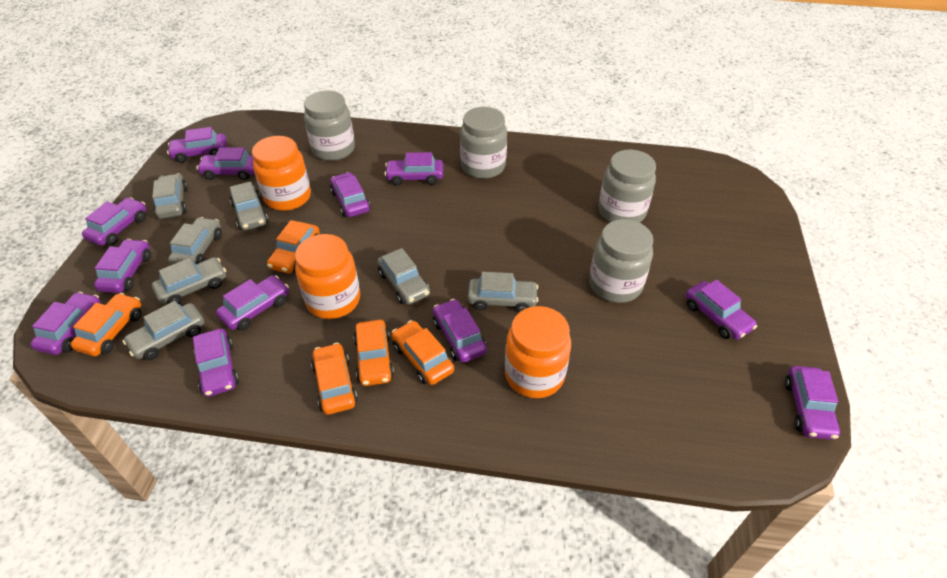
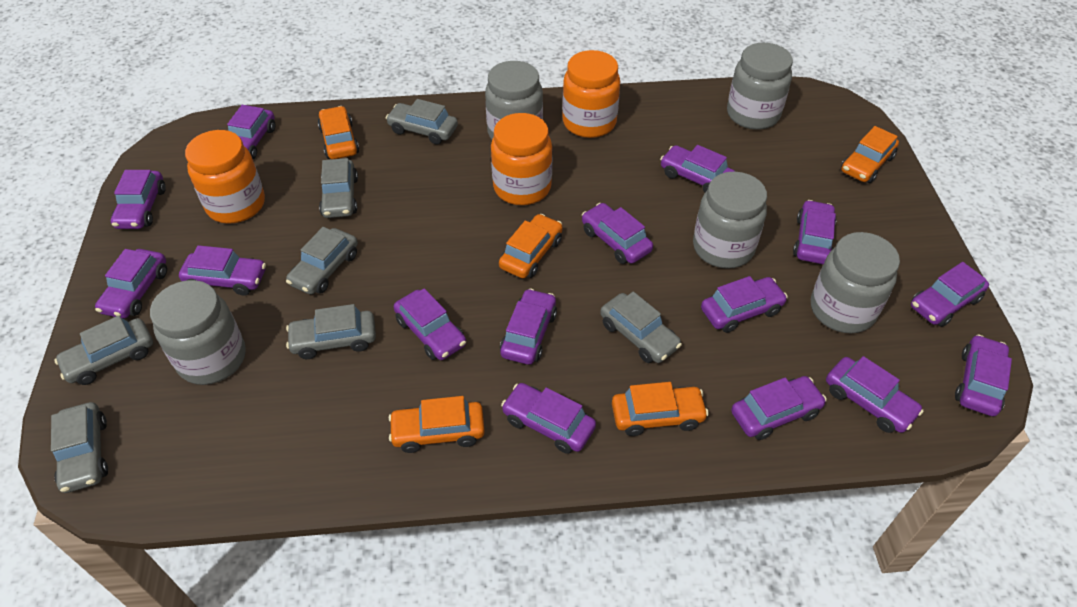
grey jar: [304,91,355,161] [460,107,507,179] [589,219,653,303] [599,150,656,223] = 4 -> [150,280,246,385] [485,61,543,140] [693,172,767,268] [727,43,793,130] [811,232,900,334] = 5
purple car: [30,292,101,355] [82,197,146,246] [94,239,151,293] [167,127,227,163] [193,328,239,397] [196,147,255,180] [216,275,289,330] [330,172,371,217] [384,152,443,186] [433,299,487,363] [686,280,757,340] [785,366,840,440] = 12 -> [95,249,167,318] [111,170,166,229] [179,245,266,296] [227,105,275,159] [394,288,466,360] [500,288,557,365] [501,383,596,454] [582,203,653,264] [660,145,735,193] [701,276,788,333] [731,376,827,440] [793,200,837,264] [826,356,924,433] [911,262,989,327] [955,334,1012,416] = 15

